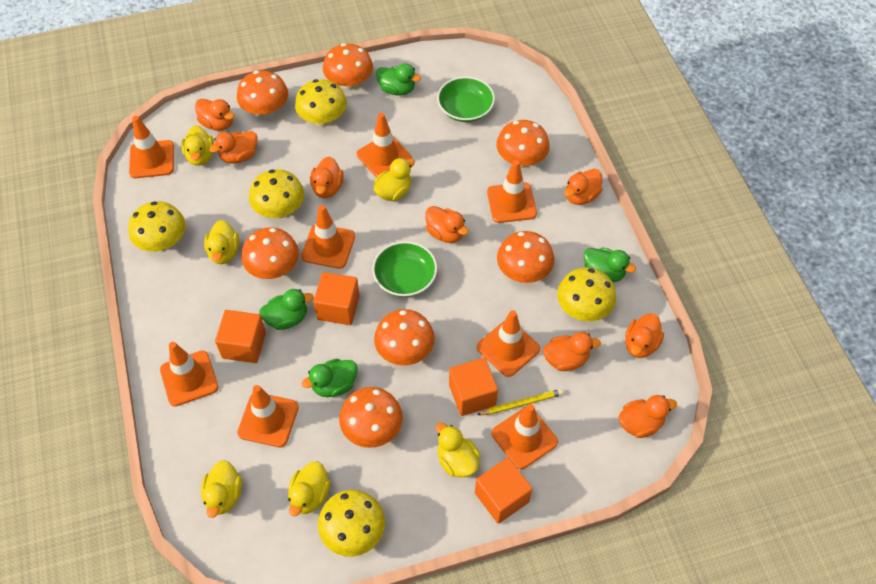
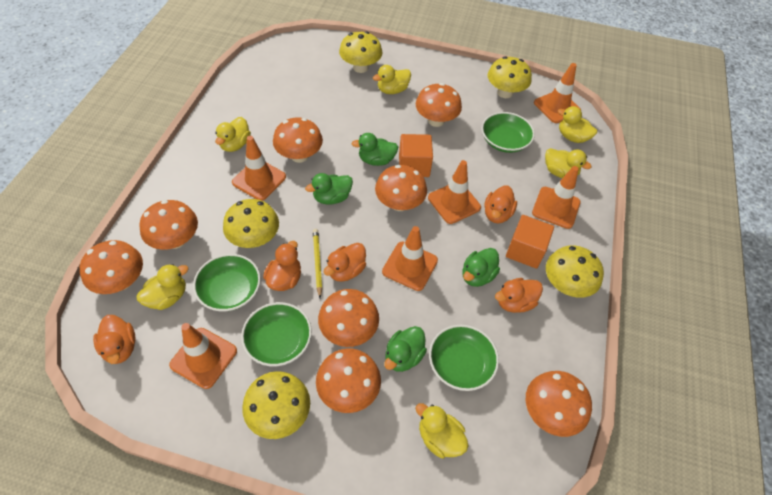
green bowl: [372,241,437,297] [437,76,495,122] = 2 -> [193,254,261,311] [241,302,312,366] [429,325,499,391] [482,112,535,153] = 4
orange cube: [215,310,266,363] [313,272,360,325] [449,358,498,416] [475,458,533,524] = 4 -> [399,134,433,177] [506,215,554,269] = 2
orange duck: [195,99,234,131] [209,131,258,164] [310,157,344,198] [425,206,469,243] [543,332,601,371] [564,169,603,205] [619,395,677,438] [625,313,664,358] = 8 -> [93,315,136,364] [263,241,301,291] [323,243,366,282] [484,185,517,223] [495,278,543,313] = 5
orange mushroom: [237,71,288,118] [241,227,299,279] [323,43,373,90] [339,387,403,448] [374,309,435,366] [496,120,550,168] [497,231,554,283] = 7 -> [80,240,143,294] [139,200,198,250] [273,117,323,163] [316,348,381,413] [318,289,379,347] [375,165,427,211] [416,83,462,127] [526,371,592,437] = 8
orange traffic cone: [129,116,174,178] [160,342,218,406] [237,385,299,447] [301,205,355,269] [357,113,412,178] [477,310,540,377] [487,160,537,223] [492,404,558,469] = 8 -> [169,323,237,389] [232,136,286,200] [382,226,438,291] [428,160,481,224] [532,166,580,229] [534,63,581,123] = 6

